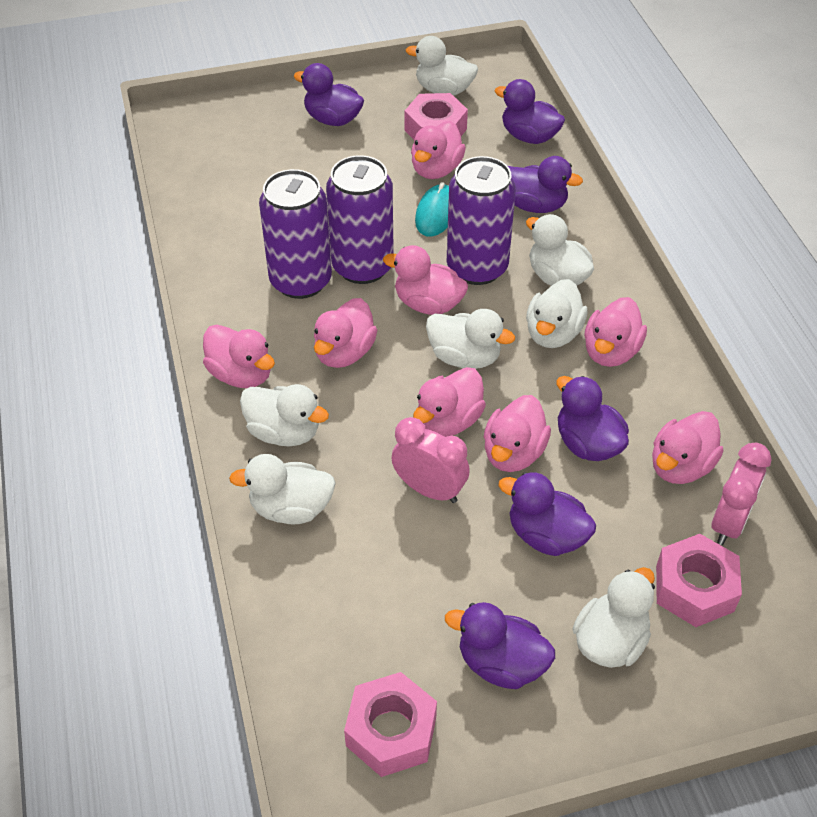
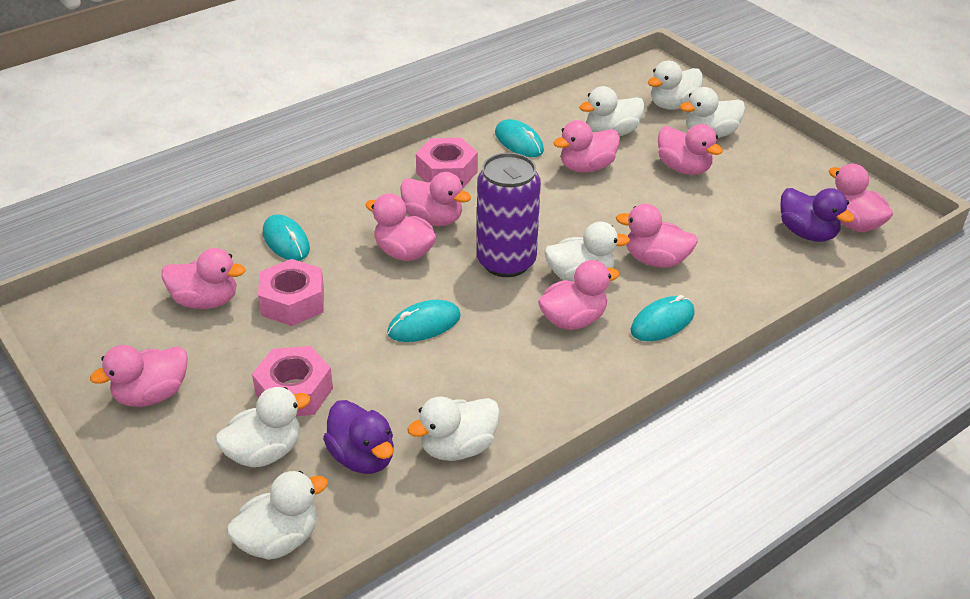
pink clock: [391,417,470,503] [712,443,772,545] = 2 -> none = 0
pink duck: [203,325,275,388] [314,298,377,368] [383,245,468,315] [411,121,466,179] [413,367,486,437] [484,395,551,472] [584,297,647,367] [652,411,724,484] = 8 -> [90,345,188,407] [162,248,246,309] [365,193,437,261] [400,172,471,226] [538,260,620,330] [553,120,620,173] [616,204,698,268] [658,124,723,175] [829,164,893,232] = 9
purple can: [259,169,332,299] [326,155,394,284] [447,156,516,285] = 3 -> [477,153,541,277] = 1
purple duck: [294,63,364,126] [445,602,555,689] [495,79,565,144] [498,472,596,556] [508,156,583,213] [556,376,629,461] = 6 -> [323,400,394,474] [780,188,855,242] = 2
turquoise mouse: [415,182,449,237] = 1 -> [263,214,310,261] [387,300,461,342] [495,119,544,157] [631,295,695,341] = 4

